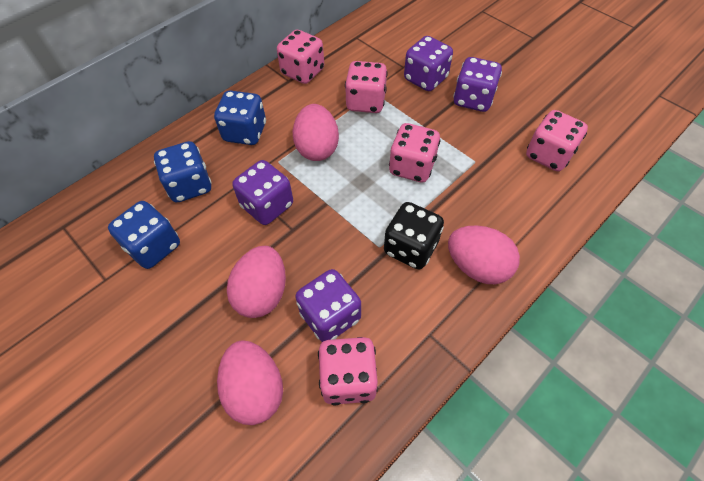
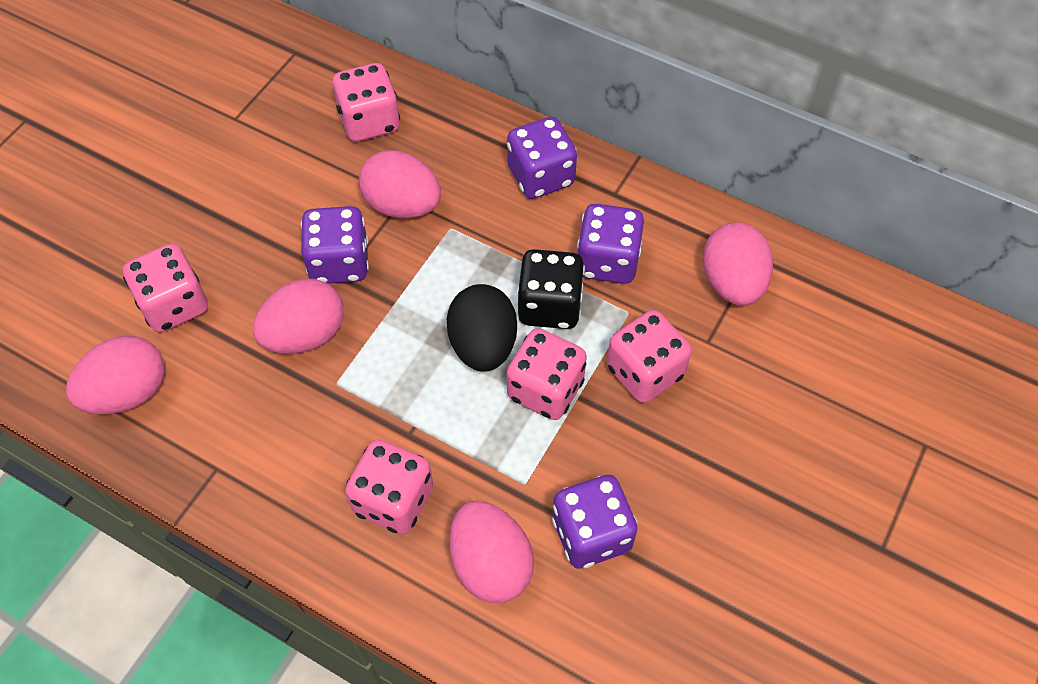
black egg: none = 0 -> [447,284,517,372] = 1
blue dice: [108,201,180,269] [154,141,212,202] [214,90,266,145] = 3 -> none = 0
pink egg: [217,340,283,425] [227,246,286,318] [293,104,339,161] [448,225,520,284] = 4 -> [66,336,165,414] [253,278,344,354] [358,150,441,219] [449,501,534,603] [702,222,773,306] = 5

